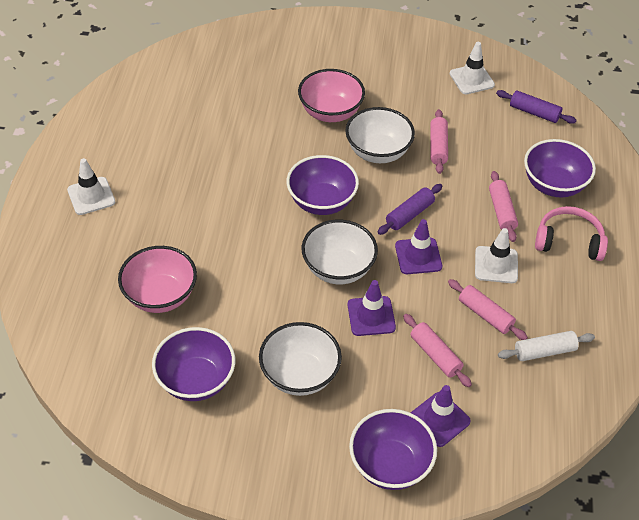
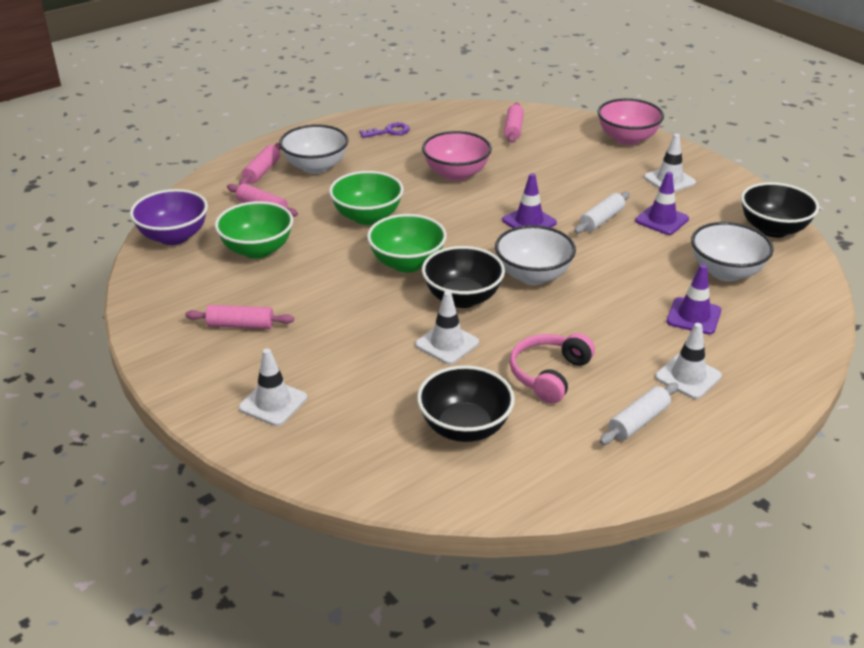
black bowl: none = 0 -> [417,365,515,442] [422,246,505,308] [741,182,819,238] = 3
green bowl: none = 0 -> [215,201,293,259] [329,171,404,225] [367,214,447,273] = 3
purple bowl: [152,327,235,401] [287,155,359,215] [349,409,437,490] [524,139,596,197] = 4 -> [130,189,208,245] = 1
purple key: none = 0 -> [360,122,410,138] = 1
purple rolling pin: [378,184,442,235] [496,90,577,124] = 2 -> none = 0
white rolling pin: [498,331,595,361] = 1 -> [574,192,630,234] [600,383,678,445] = 2
white traffic cone: [67,158,115,215] [450,42,495,94] [475,228,518,283] = 3 -> [239,348,307,426] [415,291,479,364] [644,134,696,192] [655,323,722,399] = 4

